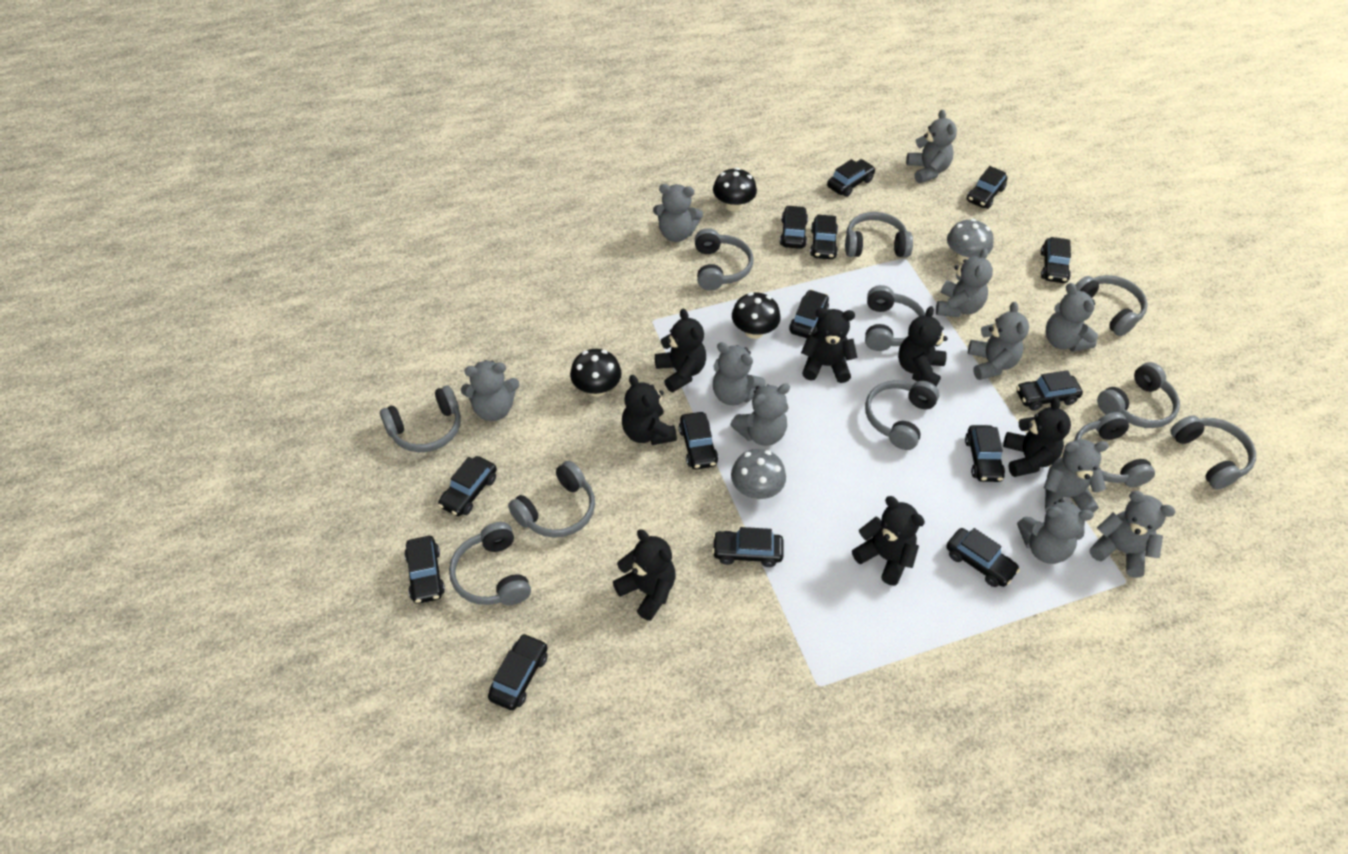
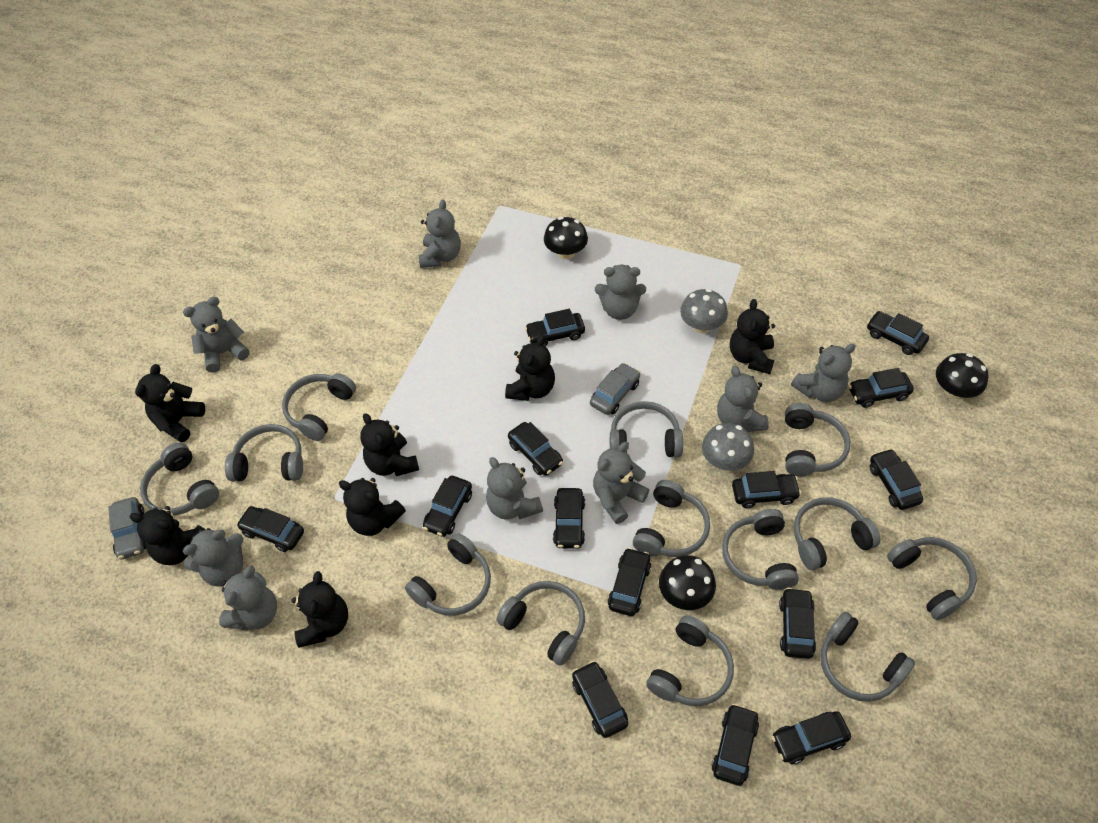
grey car: none = 0 -> [108,497,146,559] [590,363,640,415] = 2
grey headphones: [380,385,461,452] [449,522,531,605] [508,461,595,538] [695,228,753,291] [845,212,913,257] [865,285,926,351] [865,380,939,450] [1074,412,1155,487] [1075,275,1148,336] [1097,362,1180,428] [1170,416,1256,489] = 11 -> [140,443,219,516] [225,424,303,482] [282,373,356,441] [405,533,491,616] [497,581,585,666] [610,401,683,457] [633,480,710,557] [646,615,734,706] [722,509,799,590] [785,403,850,476] [793,497,881,570] [820,612,915,702] [887,537,977,620] = 13
grey teddy bear: [461,360,519,421] [653,184,703,242] [713,342,765,405] [730,383,790,446] [906,109,957,183] [936,248,993,317] [968,302,1029,380] [1017,499,1094,564] [1044,439,1109,512] [1046,283,1098,352] [1089,491,1175,578] = 11 -> [183,297,250,373] [183,528,243,587] [219,565,277,630] [419,200,461,268] [486,457,543,520] [593,442,649,524] [595,264,646,320] [717,366,769,432] [791,344,856,402] = 9

